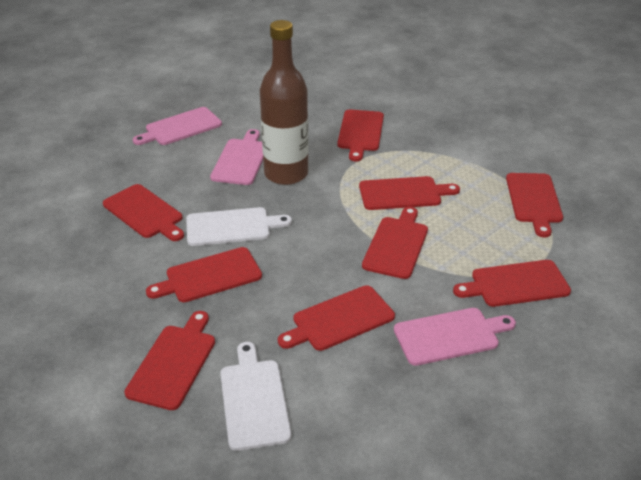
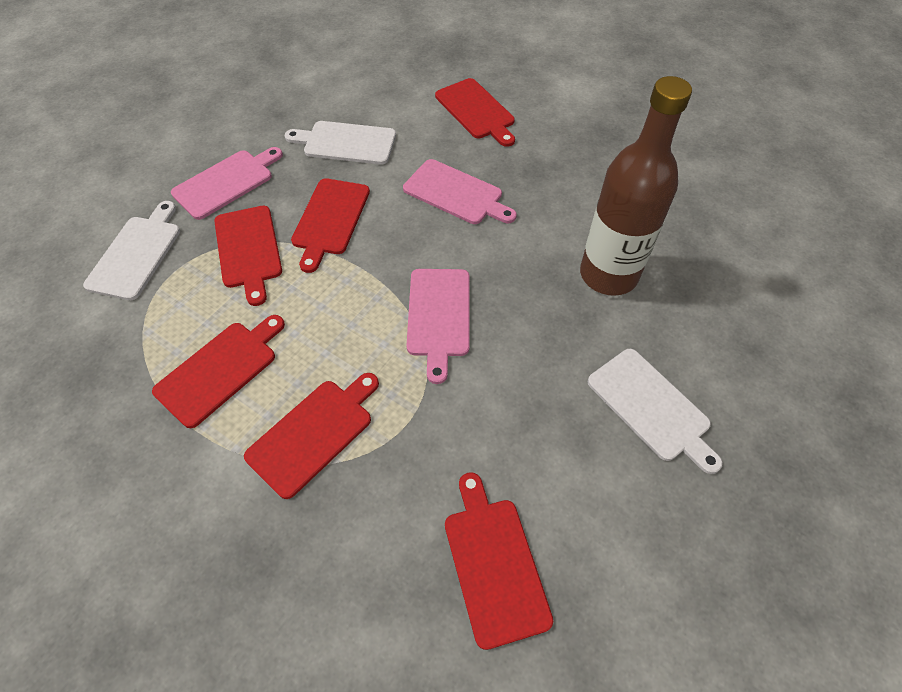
red cutting board: [103,184,184,241] [124,311,215,410] [146,247,262,302] [278,285,395,351] [337,109,384,161] [359,176,460,210] [362,207,428,279] [453,260,571,307] [506,173,563,237] = 9 -> [152,315,285,428] [214,206,282,306] [244,373,379,499] [291,178,370,273] [435,78,515,147] [445,472,553,650] = 6
white cutting board: [186,207,292,246] [220,342,291,451] = 2 -> [83,201,180,300] [285,121,396,165] [588,349,723,474] = 3

